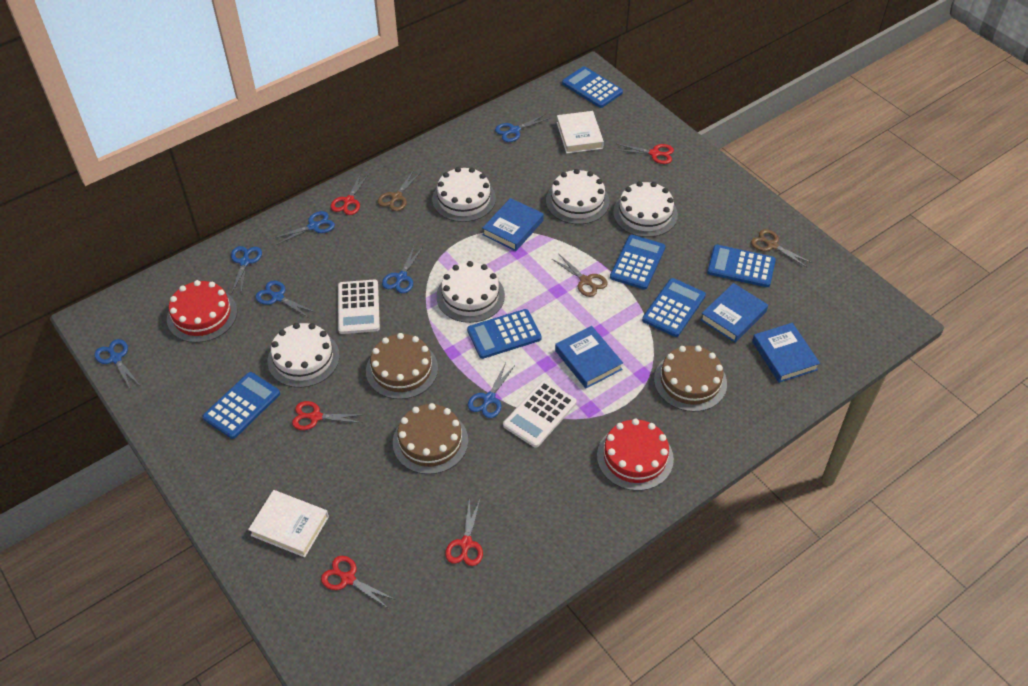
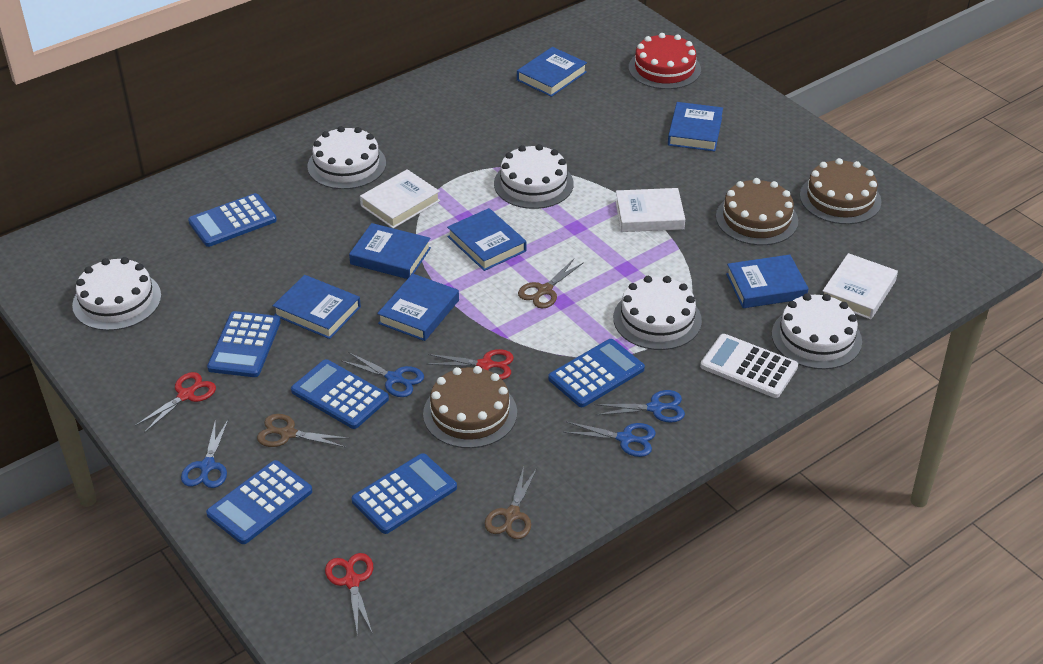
blue book: [482,198,544,251] [555,326,623,388] [700,283,768,343] [752,323,820,383] = 4 -> [273,275,361,339] [349,223,431,279] [377,274,459,341] [447,208,526,271] [517,47,587,97] [668,102,723,151] [726,255,809,308] = 7
blue scissors: [95,339,139,388] [231,246,262,294] [255,281,316,318] [274,211,335,245] [382,247,423,293] [468,363,514,418] [495,114,550,142] = 7 -> [181,419,229,488] [342,352,424,397] [563,422,656,457] [594,390,685,423] = 4
red cake: [167,280,237,343] [597,418,674,491] = 2 -> [629,33,701,89] = 1
red scissors: [292,401,363,430] [321,556,396,609] [331,173,369,215] [445,497,483,566] [616,144,674,164] = 5 -> [135,372,216,433] [325,553,373,636] [426,349,514,380] = 3
white book: [248,490,329,557] [557,111,604,154] = 2 -> [360,169,440,228] [615,188,685,232] [823,253,898,320] = 3
white calculator: [338,280,380,334] [503,380,577,448] = 2 -> [700,334,798,398] = 1

